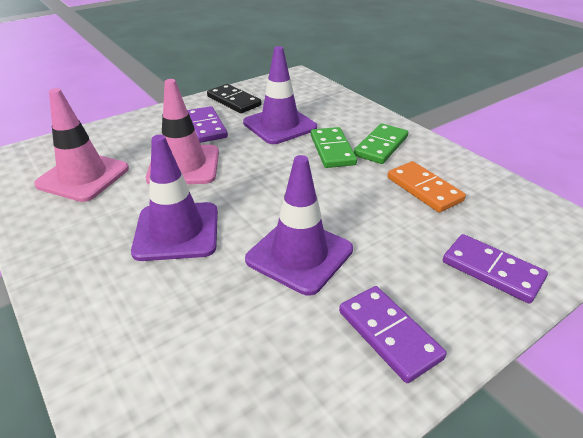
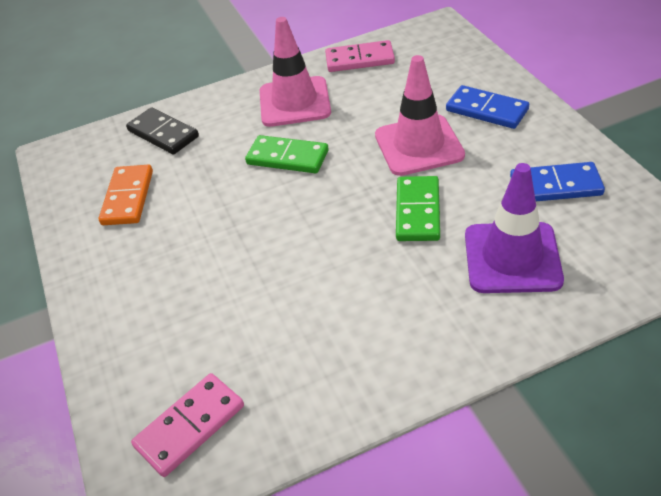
blue domino: none = 0 -> [446,85,529,129] [510,162,605,201] = 2
pink domino: none = 0 -> [131,373,244,477] [325,40,395,72] = 2
purple domino: [187,106,228,143] [339,286,447,383] [443,234,548,304] = 3 -> none = 0
purple traffic cone: [131,135,218,261] [243,46,317,144] [245,155,353,296] = 3 -> [465,163,564,293] = 1

